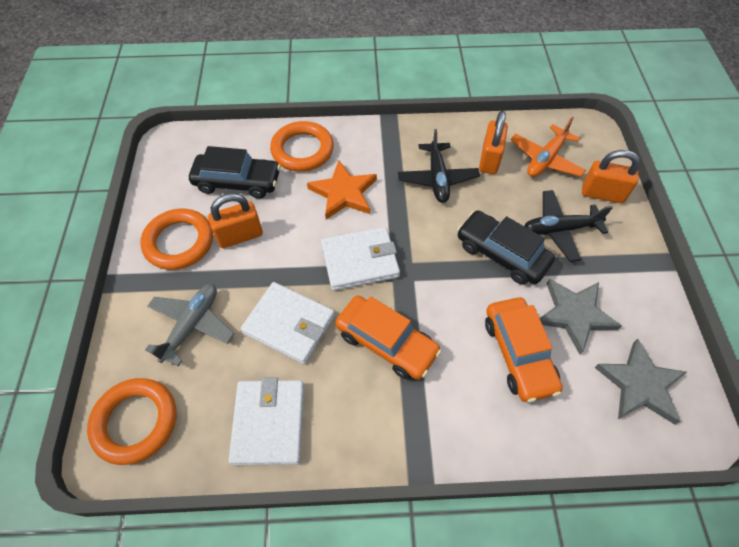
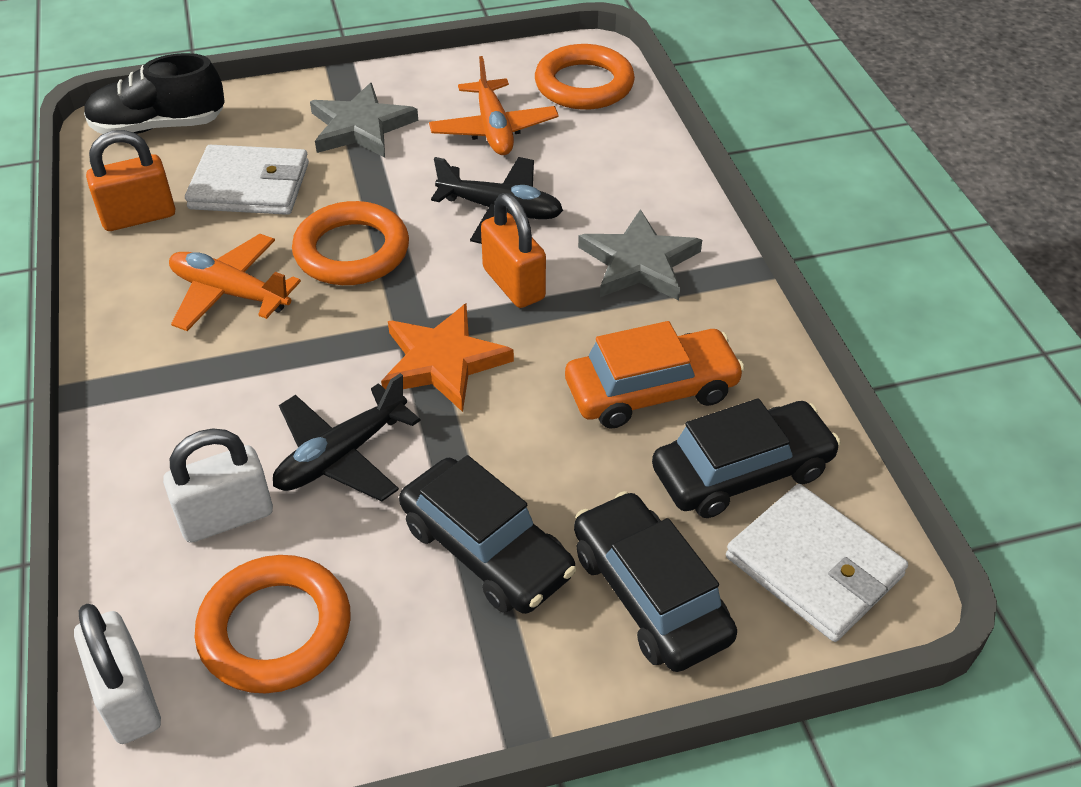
black car: [189,146,281,199] [457,210,555,285] = 2 -> [399,455,576,614] [574,491,737,672] [652,399,841,518] = 3
black shoe: none = 0 -> [84,53,225,134] = 1
grey plane: [145,284,234,367] = 1 -> none = 0
orange car: [335,295,442,380] [485,297,563,402] = 2 -> [565,321,745,429] = 1
orange padlock: [208,193,263,248] [479,111,508,174] [582,150,641,203] = 3 -> [86,130,175,231] [481,193,546,308] = 2
orange plane: [511,117,586,177] = 1 -> [169,234,301,331] [429,56,559,155] = 2
white padlock: none = 0 -> [74,604,161,744] [163,428,273,543] = 2
white wallet: [228,377,304,466] [241,282,335,364] [321,227,400,291] = 3 -> [185,145,309,215] [726,484,908,642] = 2

